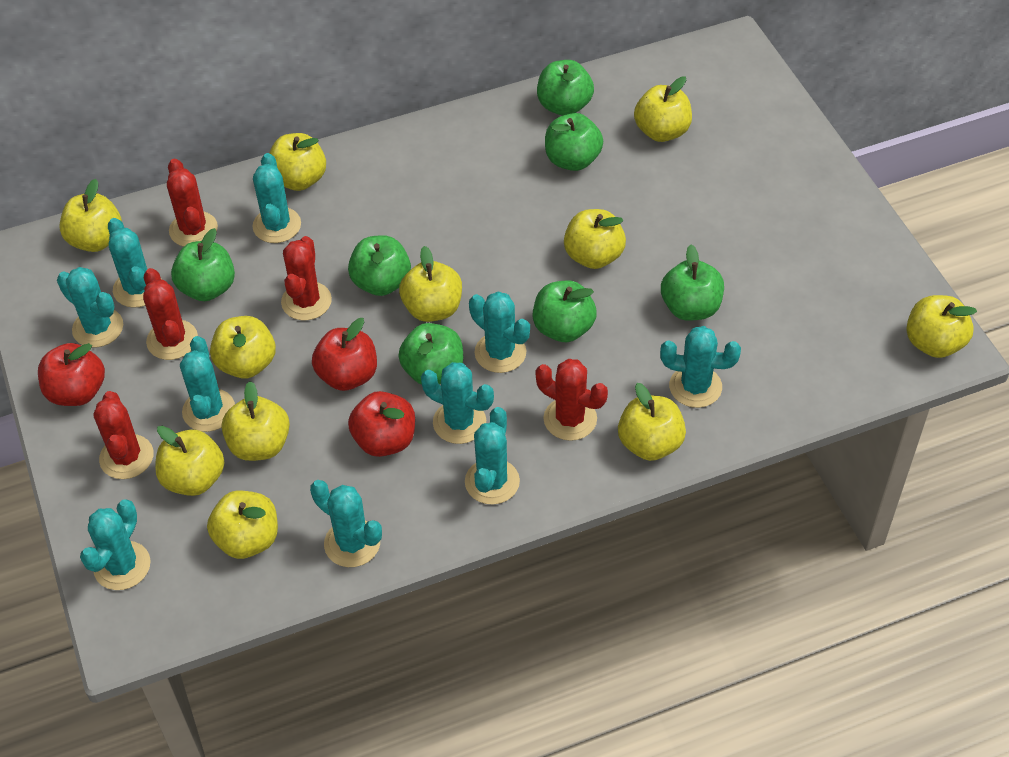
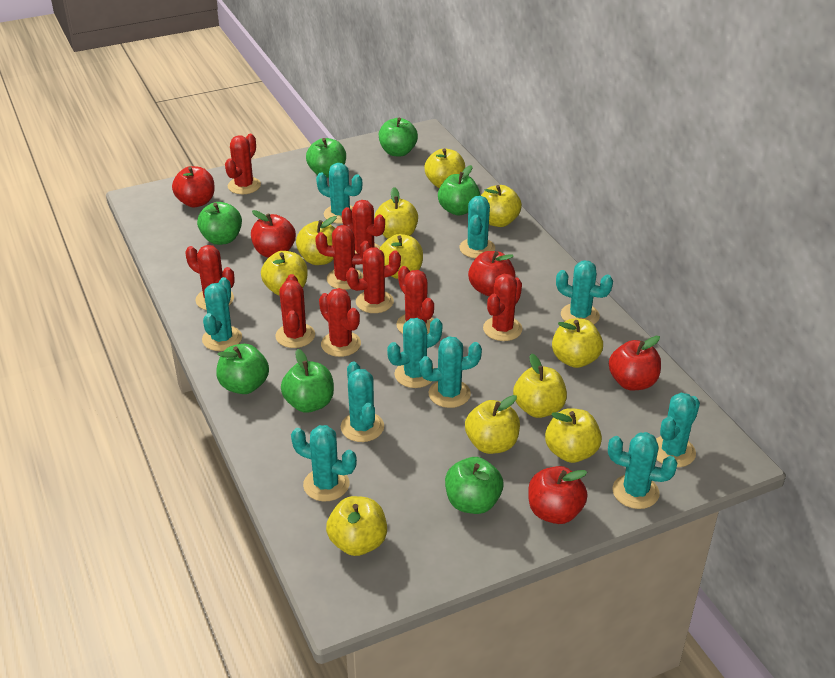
red apple: [38,343,105,406] [312,318,377,391] [348,391,415,457] = 3 -> [172,166,215,207] [251,210,296,258] [468,251,516,296] [528,466,587,524] [609,336,661,390] = 5
red cactus: [94,391,153,479] [143,268,198,360] [167,159,218,247] [281,236,332,320] [535,359,608,441] = 5 -> [185,245,234,310] [225,134,261,194] [275,274,315,348] [315,225,371,290] [319,288,361,357] [342,200,385,254] [346,248,401,313] [396,266,434,334] [483,274,523,341] = 9

